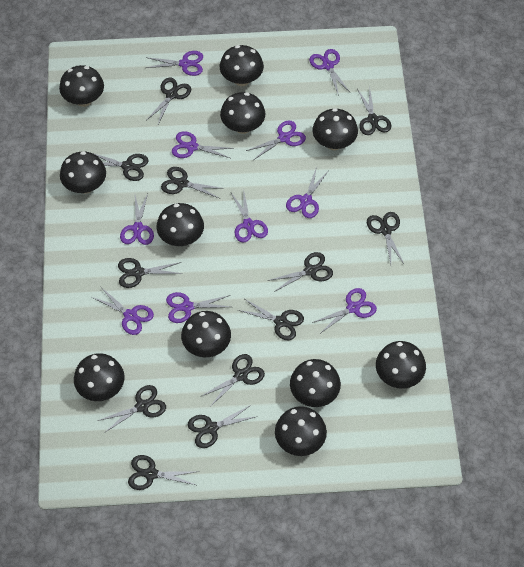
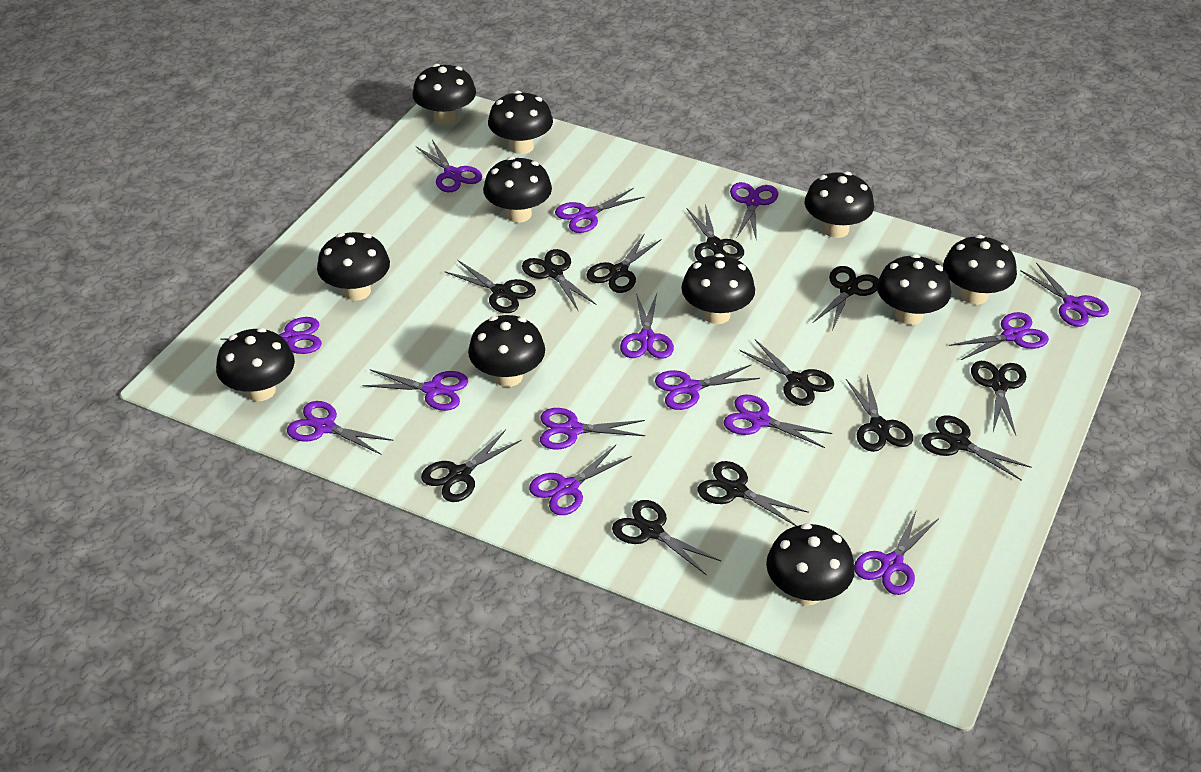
purple scissors: [92,287,154,335] [120,193,154,245] [145,51,203,76] [166,292,231,323] [172,131,233,158] [231,193,268,243] [246,120,306,160] [286,166,329,218] [309,49,350,96] [312,288,377,333] = 10 -> [220,317,322,354] [287,401,393,455] [362,369,468,411] [416,140,482,192] [529,445,632,515] [540,408,645,449] [555,188,645,233] [620,293,674,359] [655,365,760,410] [724,394,832,448] [730,182,778,241] [854,509,939,595] [949,312,1049,360] [1021,262,1109,327] = 14

